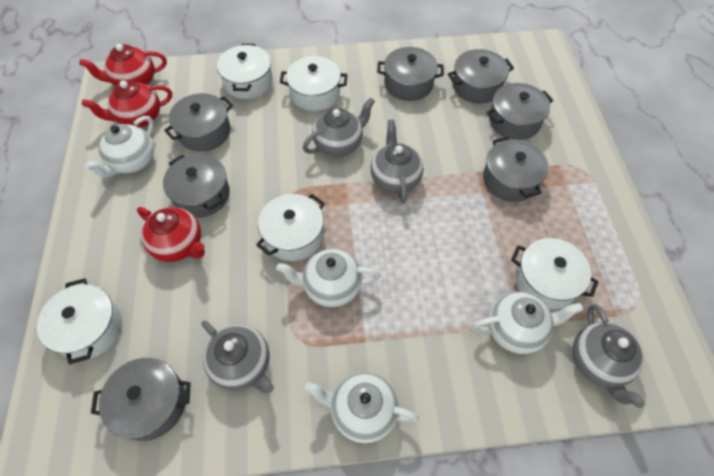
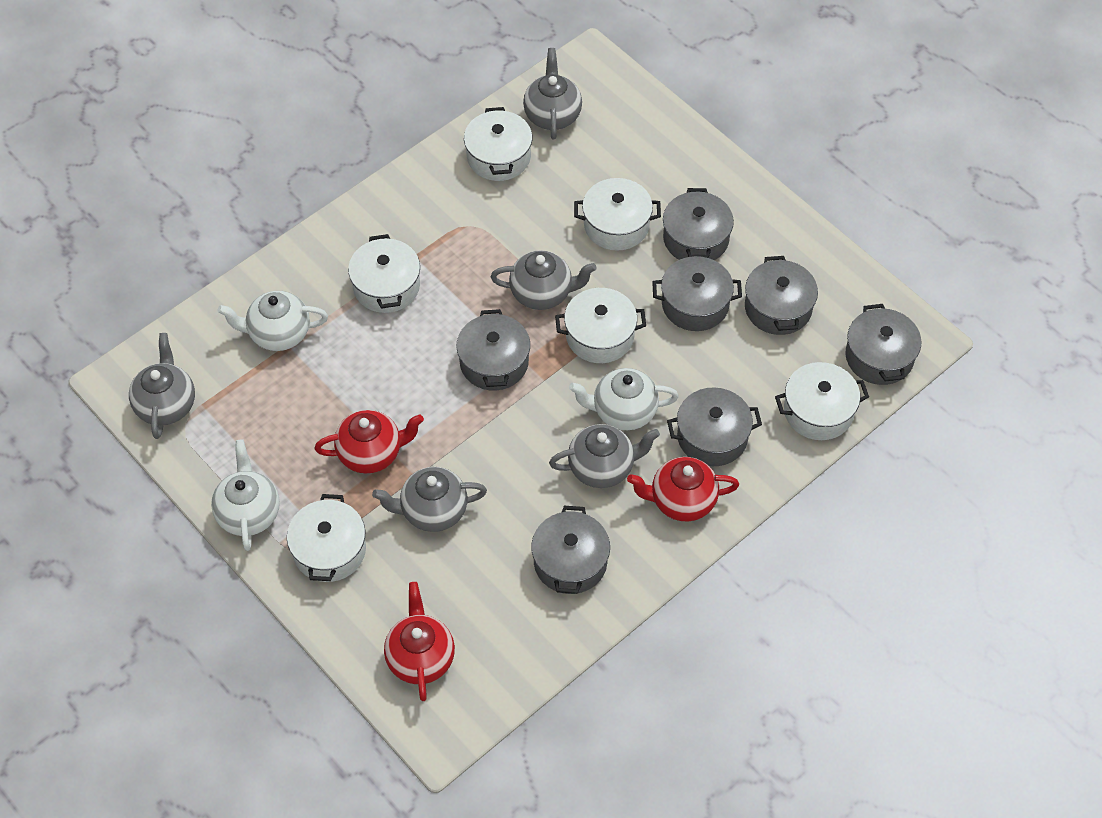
grey teapot: [201,320,274,393] [303,97,375,157] [371,119,424,204] [572,304,645,408] = 4 -> [129,333,195,439] [372,467,487,532] [491,250,597,310] [523,48,582,140] [549,424,660,488] = 5
white pot: [37,278,122,364] [217,44,273,99] [256,194,325,261] [280,56,348,111] [511,238,599,309] = 5 -> [287,494,366,582] [348,234,420,313] [464,107,532,181] [555,288,646,363] [574,178,661,251] [775,362,869,440] = 6
white teapot: [84,116,154,178] [276,249,380,307] [304,372,419,443] [472,292,583,354] = 4 -> [211,439,280,551] [218,291,328,351] [569,368,679,430] = 3

